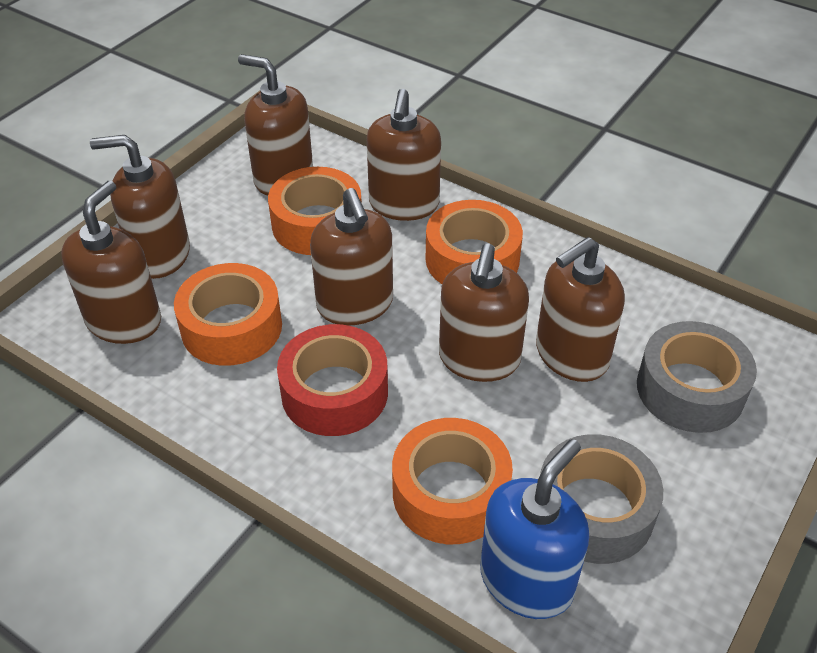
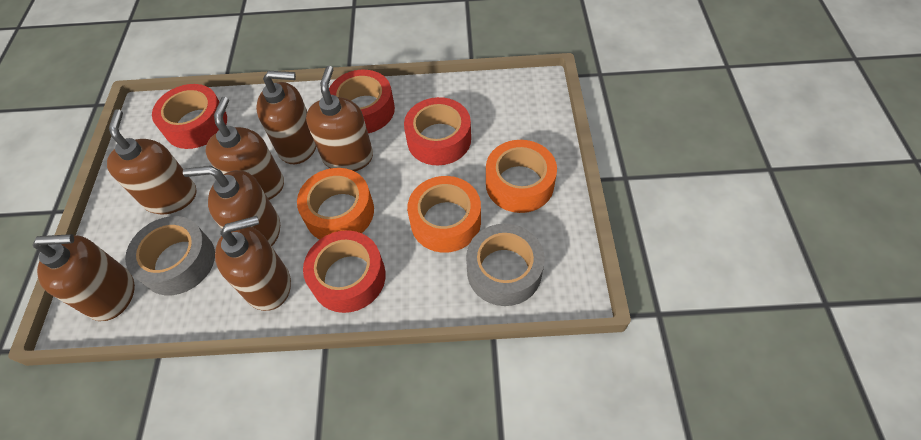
blue soap dispenser: [480,439,589,619] = 1 -> none = 0
orange tape: [174,263,282,366] [268,167,362,255] [392,418,513,544] [426,200,523,284] = 4 -> [297,168,374,239] [407,176,481,253] [486,140,557,213] = 3
red tape: [277,324,388,436] = 1 -> [152,84,227,149] [303,230,386,313] [329,70,395,133] [404,97,471,165] = 4

